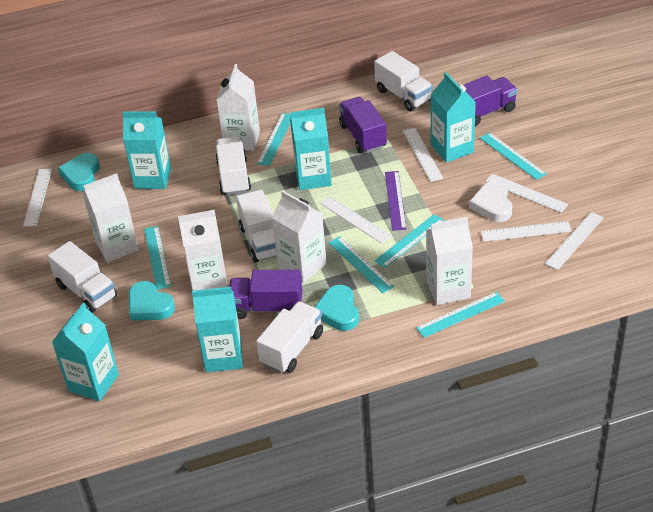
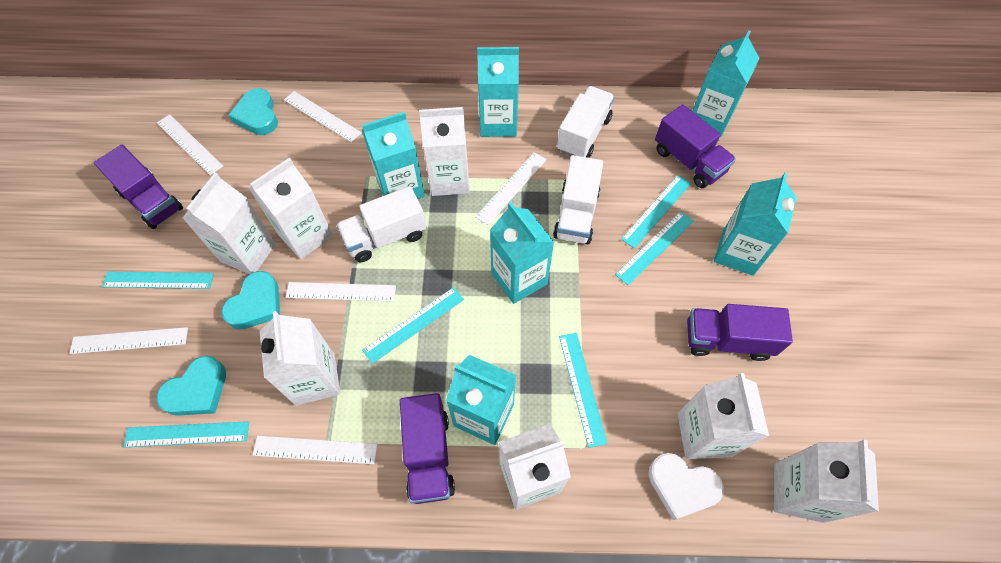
purple ruler: [385,171,407,231] = 1 -> none = 0
purple truck: [229,270,302,319] [339,97,387,153] [463,75,518,126] = 3 -> [94,145,183,229] [400,393,455,504] [655,104,736,188] [687,304,793,361] = 4
turquoise carton: [52,303,119,401] [122,111,171,189] [192,287,243,372] [290,108,332,190] [431,72,476,162] = 5 -> [362,112,425,199] [446,355,516,445] [477,47,519,137] [490,202,555,304] [692,30,760,137] [714,173,797,276] = 6
white carton: [83,173,139,262] [178,210,228,291] [216,64,260,151] [272,191,327,283] [426,217,473,305] = 5 -> [183,173,276,274] [249,158,333,259] [260,311,340,406] [419,107,470,196] [499,424,571,509] [678,373,769,459] [774,440,879,523] = 7
white truck: [47,241,117,313] [215,136,251,195] [236,190,277,263] [256,301,323,373] [374,51,433,111] = 5 -> [337,186,427,262] [553,155,603,244] [557,86,615,158] = 3

